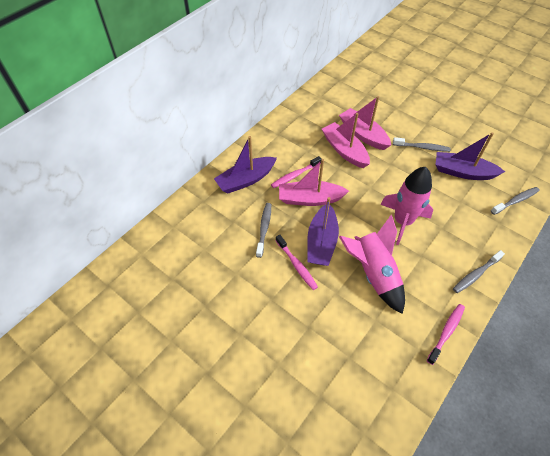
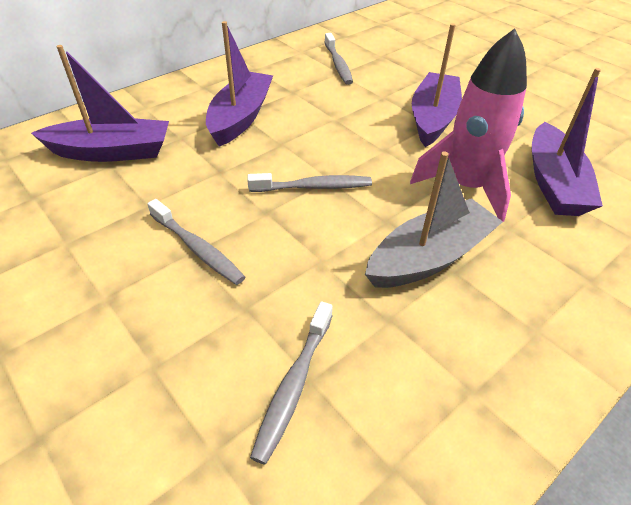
grey boat: none = 0 -> [365,151,503,288] = 1
pink boat: [279,159,349,206] [322,113,370,168] [339,96,391,150] = 3 -> none = 0
pink rocket: [339,215,405,314] [380,167,433,245] = 2 -> [410,28,527,222] = 1
pink toothbrush: [271,156,322,188] [276,235,318,290] [427,304,465,365] = 3 -> none = 0
purple boat: [214,136,277,193] [307,197,339,266] [436,132,505,180] = 3 -> [31,45,169,162] [206,21,273,147] [412,23,462,147] [532,68,603,216] = 4

